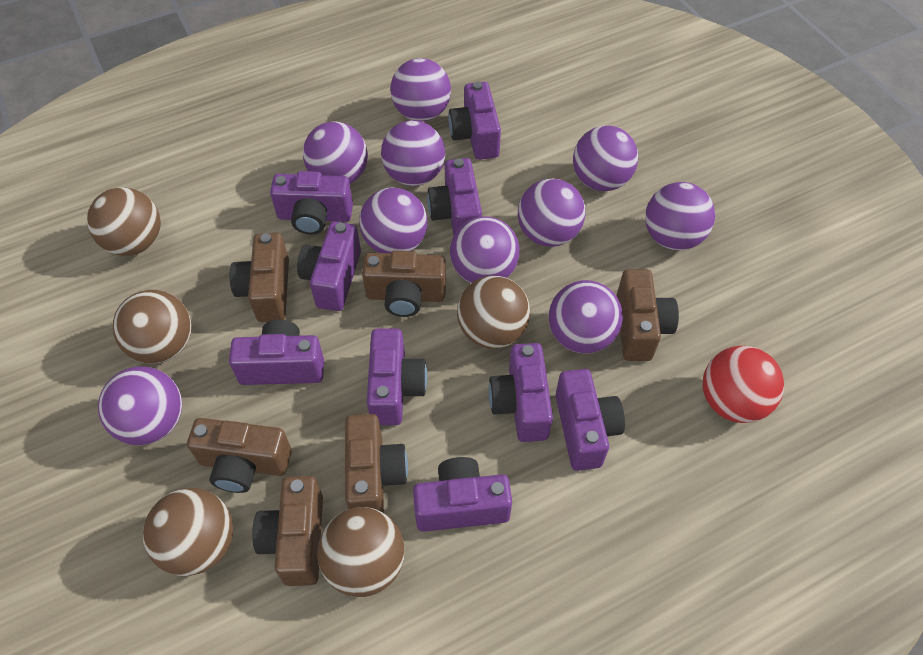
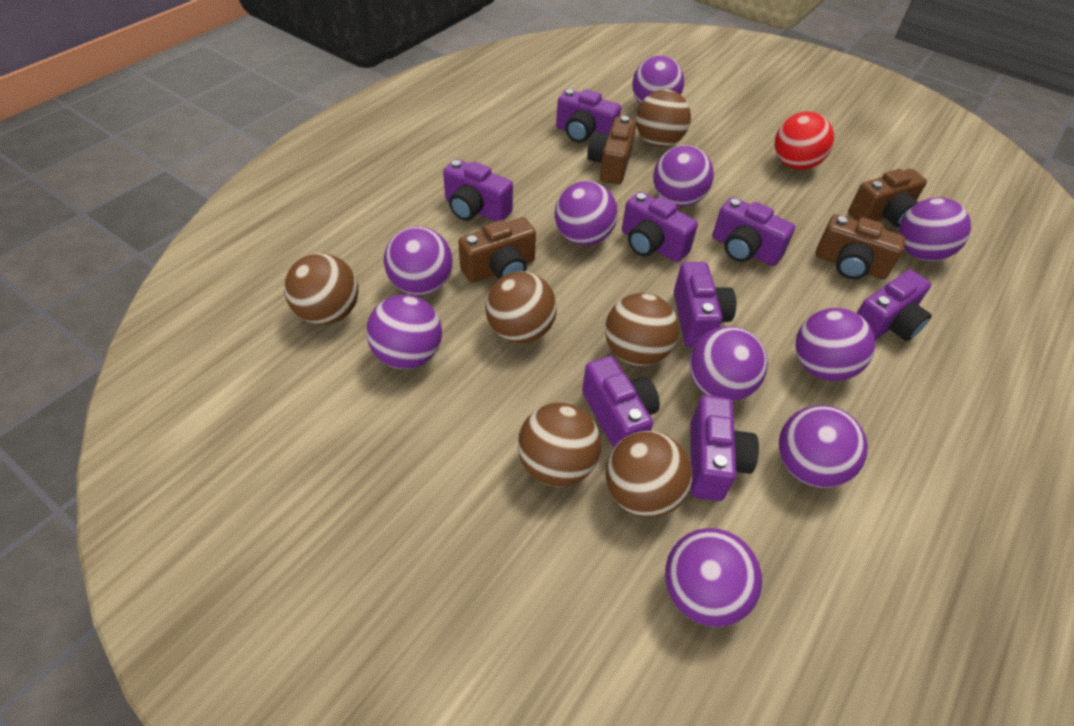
brown ball: [87,187,161,256] [113,290,192,363] [143,488,233,576] [317,507,405,597] [457,276,530,349] = 5 -> [284,253,359,325] [485,271,557,343] [518,403,601,487] [605,293,679,366] [606,431,692,518] [636,90,691,147] = 6
brown camera: [187,418,292,493] [230,233,289,322] [252,476,323,586] [345,414,408,513] [362,251,446,317] [616,269,679,361] = 6 -> [458,217,536,283] [587,116,636,184] [815,214,906,279] [848,169,927,227] = 4
purple camera: [229,320,324,385] [270,171,353,235] [297,222,361,311] [367,329,427,425] [413,457,512,532] [427,158,482,235] [448,82,501,160] [489,343,553,442] [556,369,625,471] = 9 -> [443,159,513,222] [556,89,621,143] [582,356,660,448] [622,192,698,262] [674,262,736,347] [691,395,759,501] [712,197,795,266] [857,270,932,341] = 8

